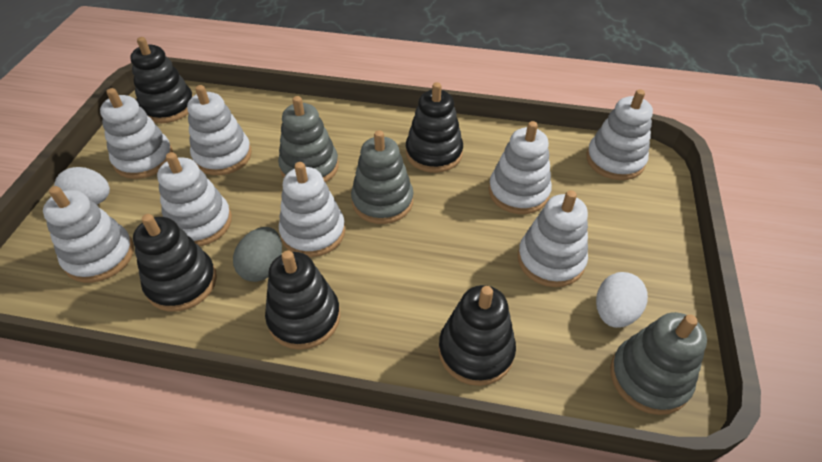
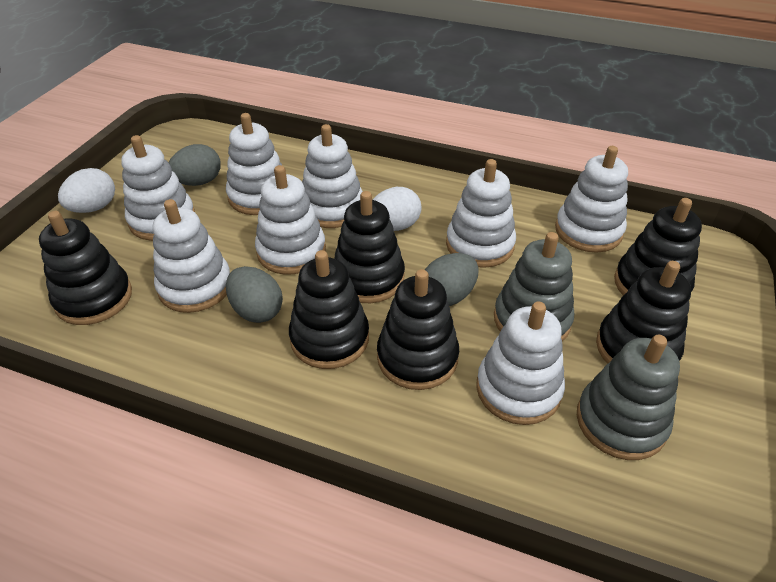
black stacking toy: [130,37,193,123] [133,214,217,312] [265,251,340,350] [406,82,463,173] [438,285,516,386] = 5 -> [39,211,132,325] [289,250,369,369] [334,191,405,303] [377,269,459,390] [596,261,691,364] [614,198,702,295] = 6
grey egg: [233,227,282,282] = 1 -> [168,144,221,186] [226,266,283,323] [425,253,479,306] = 3
grey stacking toy: [278,96,339,183] [351,130,413,224] [610,312,707,415] = 3 -> [494,232,574,341] [577,334,680,460] = 2

